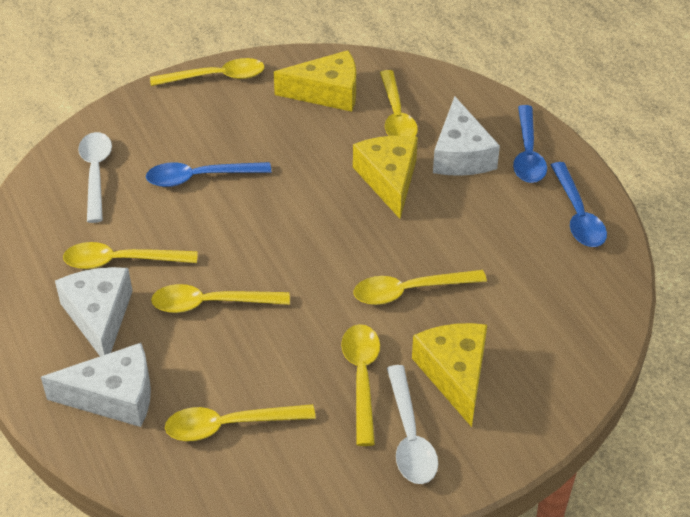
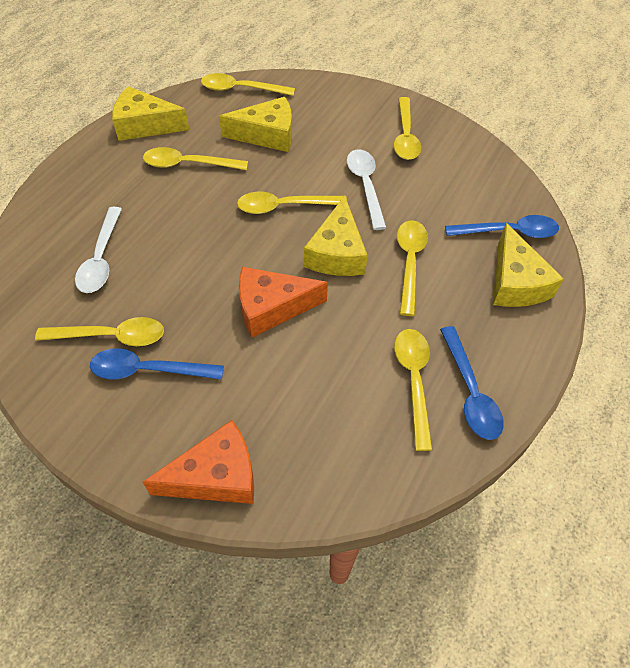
orange cheese: none = 0 -> [143,420,254,504] [239,267,328,338] = 2
white cheese: [41,343,151,427] [55,267,132,356] [433,96,500,176] = 3 -> none = 0
yellow cheese: [274,50,356,112] [353,136,418,219] [412,323,487,427] = 3 -> [112,86,189,141] [219,97,292,152] [304,196,368,276] [493,223,564,307] = 4

